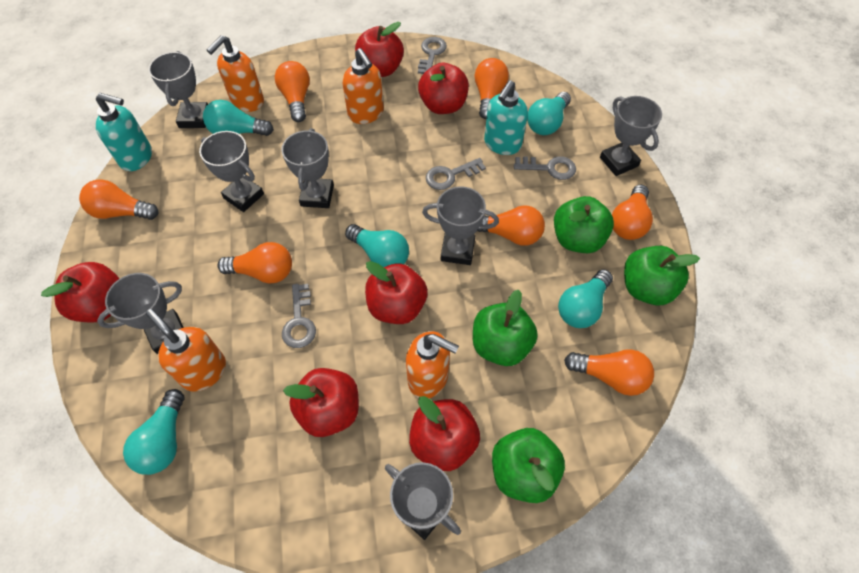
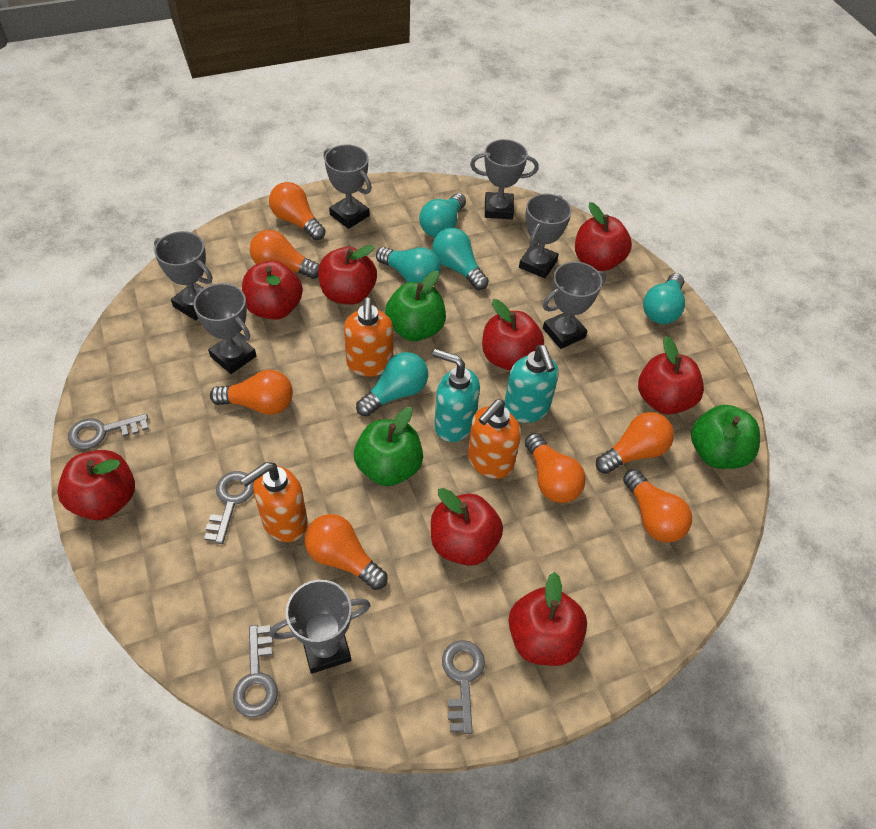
green apple: [473,290,538,366] [492,428,565,503] [554,196,614,253] [624,246,700,305] = 4 -> [354,407,423,486] [385,271,446,341] [691,405,760,469] = 3
orange soap dispenser: [146,309,226,392] [206,35,264,112] [342,48,384,124] [406,331,459,398] = 4 -> [240,462,308,542] [344,297,393,377] [468,400,521,479] = 3
red apple: [41,262,119,323] [283,368,359,437] [355,22,404,77] [365,261,428,324] [409,396,480,471] [418,63,469,114] = 6 -> [57,450,135,520] [242,261,303,320] [318,245,377,305] [431,488,503,566] [482,299,544,371] [508,572,587,666] [575,202,632,271] [638,336,704,415] = 8

